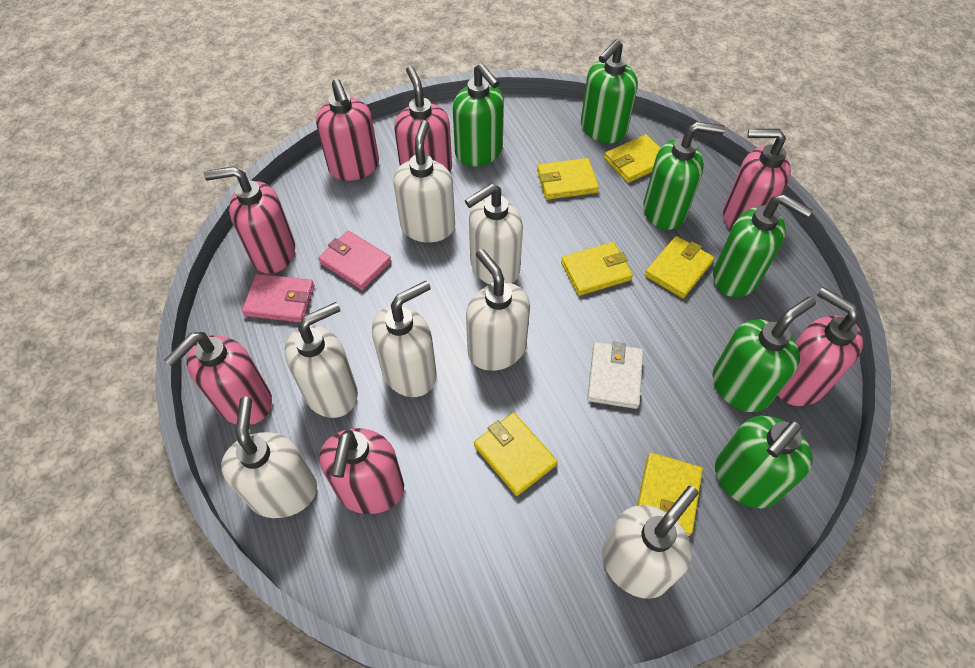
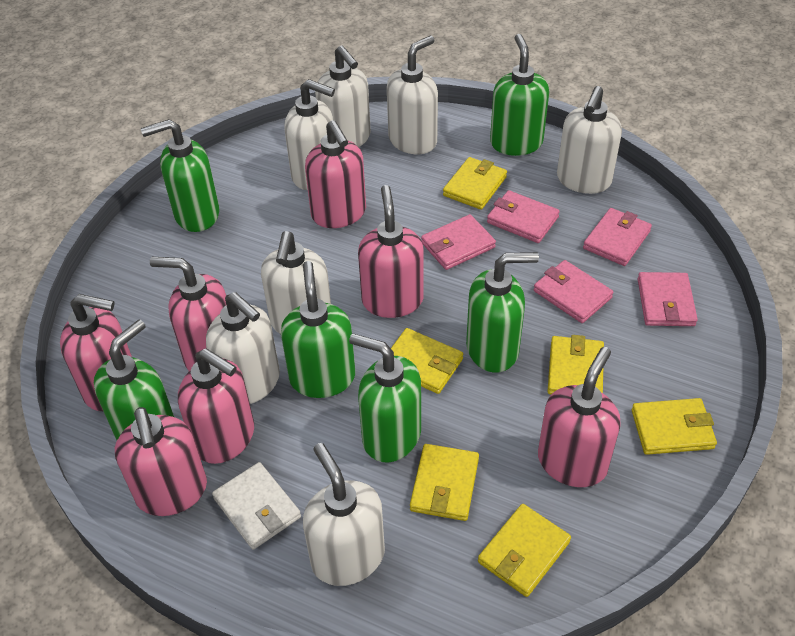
pink wallet: [242,274,315,322] [318,231,391,290] = 2 -> [421,214,496,270] [487,190,560,243] [534,260,614,323] [583,208,652,266] [638,272,698,326] = 5

